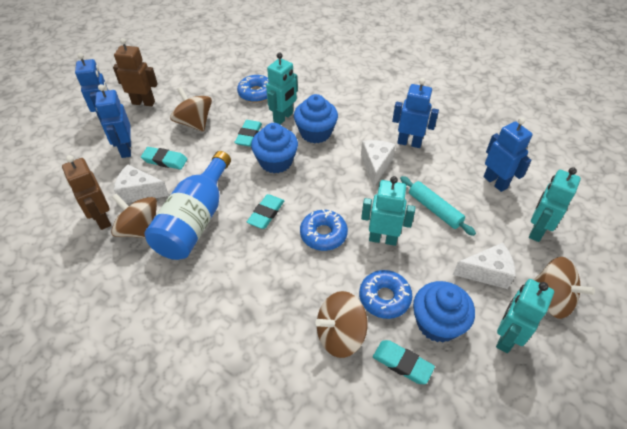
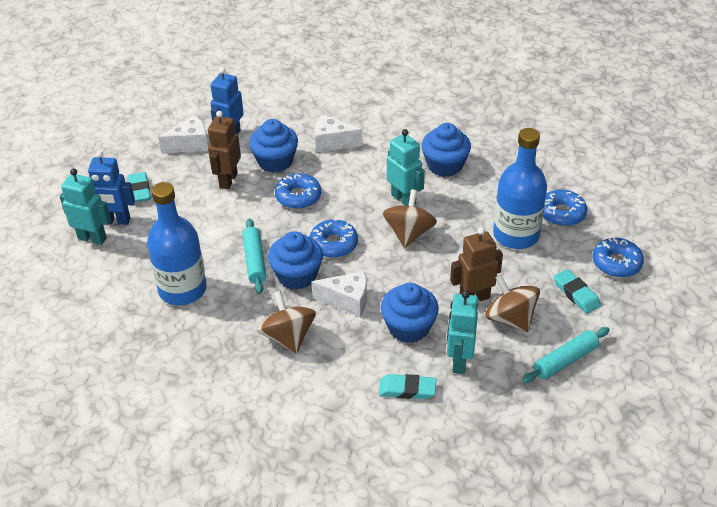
blue bottle: [144,151,231,260] = 1 -> [147,182,207,305] [493,128,547,249] = 2
blue cupcake: [251,123,298,173] [294,94,338,144] [413,281,475,343] = 3 -> [249,119,298,173] [268,231,323,290] [381,283,439,343] [422,123,471,177] = 4
blue donut: [237,75,269,102] [300,209,348,251] [359,270,412,319] = 3 -> [275,173,321,209] [309,219,358,258] [543,189,587,226] [592,238,644,277] = 4
blue robot: [75,53,108,123] [95,84,131,158] [392,78,439,148] [483,118,532,192] = 4 -> [88,151,135,225] [210,67,244,134] = 2
brown spinning top: [111,193,157,238] [170,87,212,132] [315,291,368,358] [534,257,595,319] = 4 -> [257,291,316,353] [382,189,437,248] [485,274,540,332] = 3
turquoise eraser: [141,147,187,170] [234,120,262,147] [247,194,284,229] [373,340,435,384] = 4 -> [128,172,151,202] [379,374,436,399] [554,269,601,314] = 3
turquoise robot: [266,53,298,125] [361,176,416,246] [496,279,554,353] [529,167,581,242] = 4 -> [59,168,111,245] [387,129,425,206] [447,291,478,374] = 3
turquoise rolling pin: [400,176,476,236] = 1 -> [242,219,267,294] [522,327,609,383] = 2

